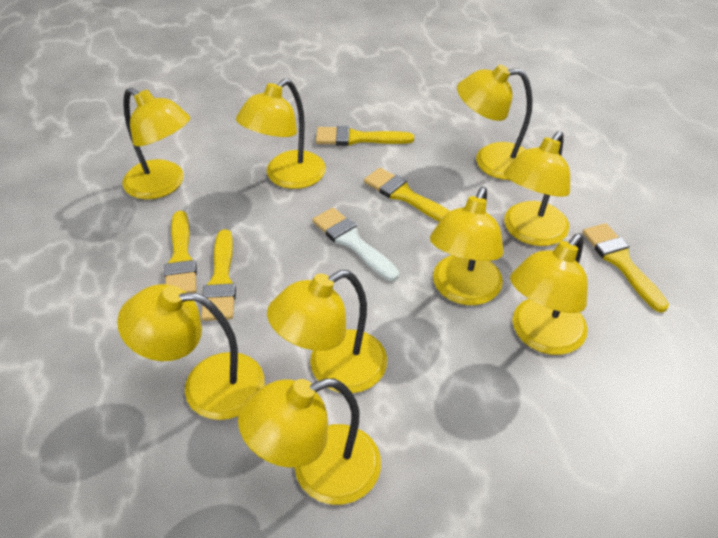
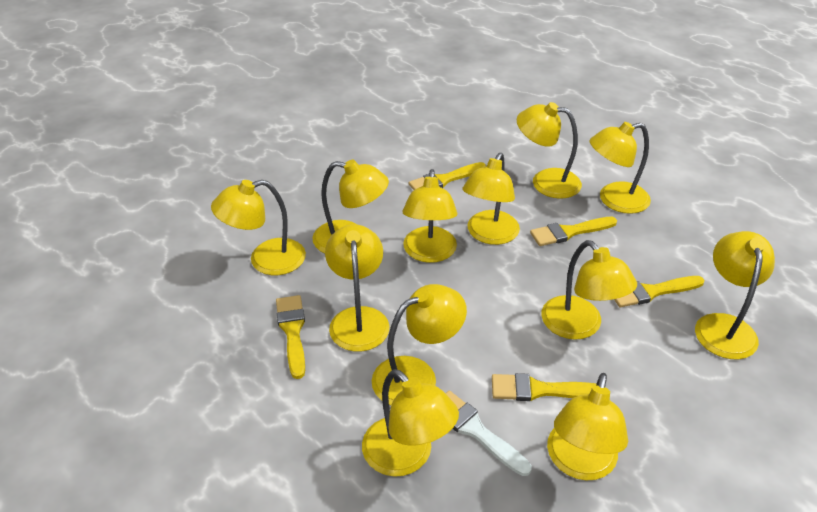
yellow lamp: [117,284,265,420] [122,88,190,199] [236,79,326,189] [238,378,381,505] [267,270,387,393] [430,187,503,305] [457,65,533,180] [504,132,570,246] [510,233,588,355] = 9 -> [211,180,306,275] [313,160,389,253] [325,224,389,352] [362,369,459,477] [372,284,467,405] [403,169,457,263] [462,153,520,245] [517,102,582,199] [541,240,637,340] [547,373,628,480] [590,122,651,214] [695,231,775,360] = 12

